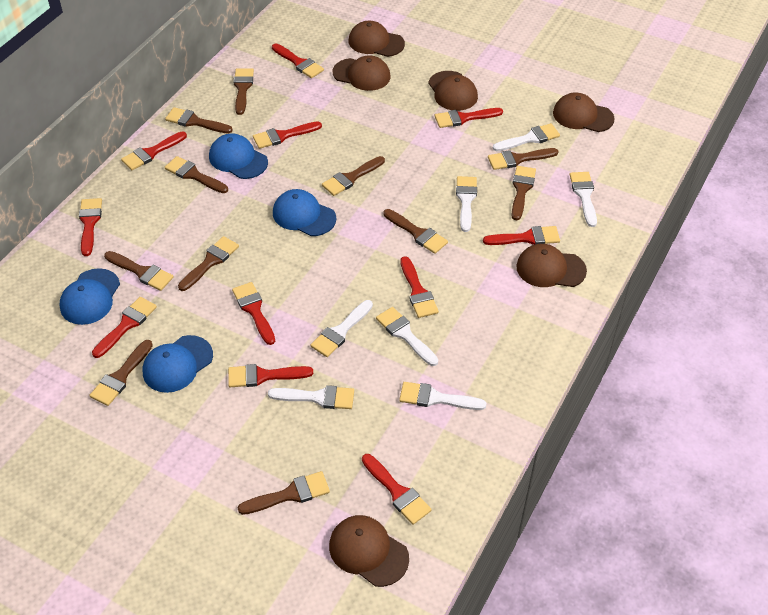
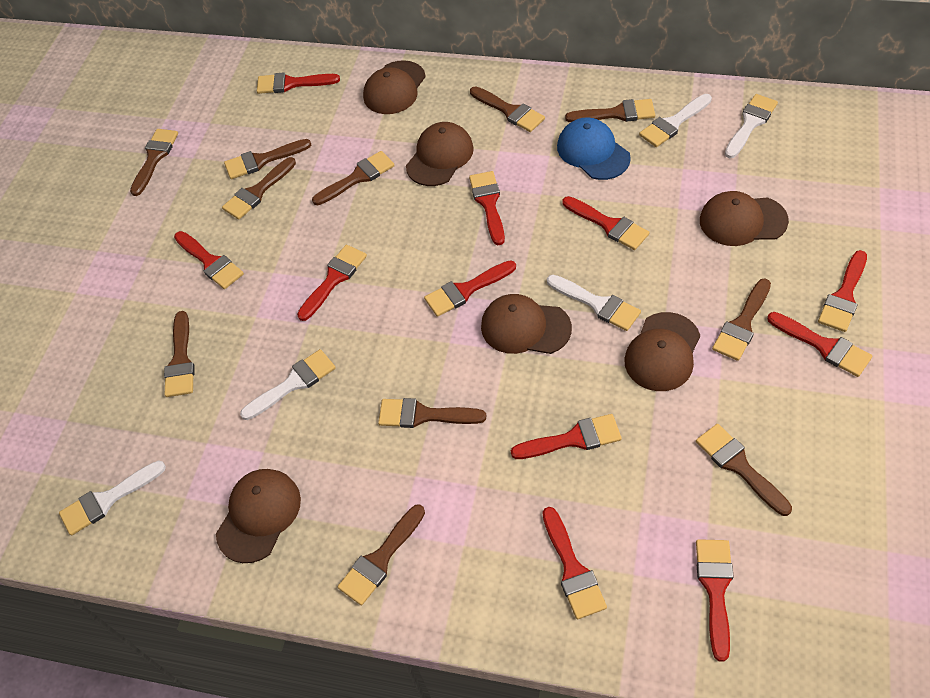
blue cap: [59,268,120,325] [143,335,213,393] [209,134,268,179] [273,189,336,236] = 4 -> [557,117,631,180] = 1
white brush: [268,385,354,409] [311,300,373,357] [376,307,438,366] [399,382,486,410] [456,176,477,232] [493,123,560,151] [570,172,597,227] = 7 -> [59,460,166,536] [240,349,336,420] [547,275,641,331] [639,94,712,147] [725,94,778,158] = 5

